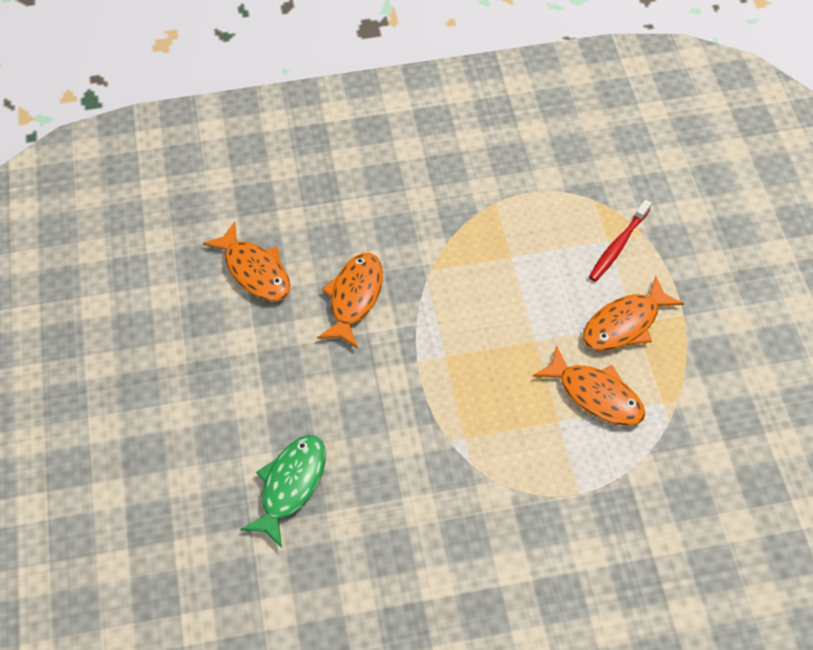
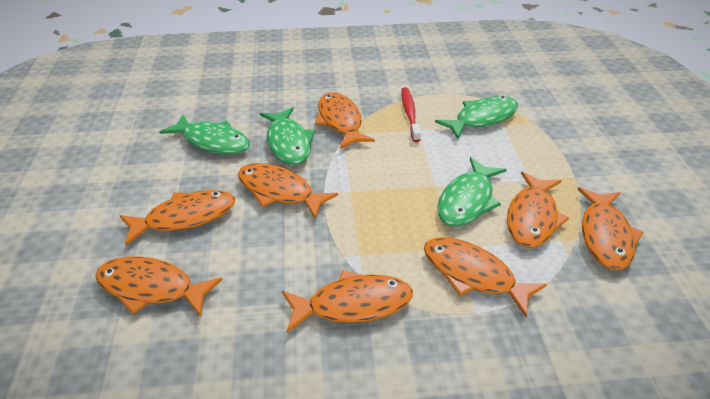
green fish: [240,435,326,548] = 1 -> [159,114,250,154] [260,107,315,165] [435,96,518,139] [437,157,507,227] = 4
orange fish: [203,222,290,301] [317,253,383,348] [533,345,645,426] [583,276,684,351] = 4 -> [95,256,223,317] [119,190,235,246] [238,163,338,219] [282,270,413,332] [315,93,375,149] [424,237,547,317] [507,171,569,248] [577,187,644,270] = 8

